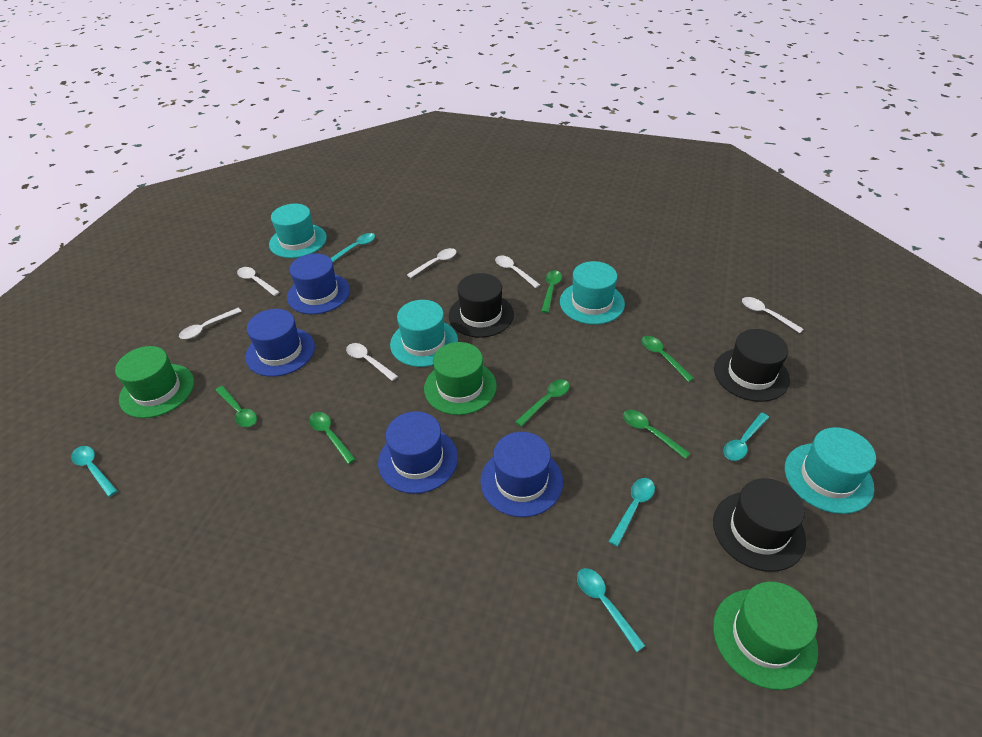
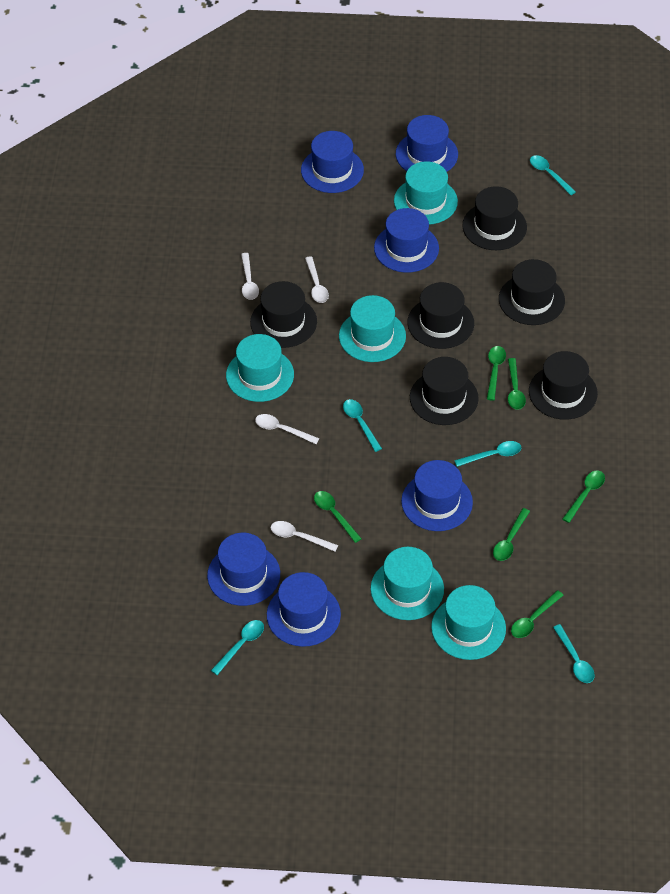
black hat: [449,273,514,338] [713,478,806,572] [714,329,790,402] = 3 -> [250,281,317,348] [407,282,474,349] [410,357,479,425] [462,186,527,250] [499,259,565,325] [529,351,598,420] = 6
blue hat: [245,309,315,377] [287,253,350,314] [378,411,458,494] [480,432,563,517] = 4 -> [207,533,280,606] [267,572,341,647] [301,131,364,193] [374,208,439,273] [396,115,458,172] [401,460,473,531] = 6
green hat: [115,346,194,418] [424,342,497,415] [713,582,818,690] = 3 -> none = 0
turquoise hat: [269,204,327,258] [390,300,458,367] [560,261,625,325] [785,427,876,514] = 4 -> [226,334,294,402] [339,295,406,362] [370,547,444,620] [394,161,458,225] [431,585,506,660] = 5
white spoon: [179,308,242,339] [237,267,280,296] [346,343,398,381] [407,248,457,278] [495,256,540,288] [742,297,804,333] = 6 -> [241,253,259,300] [255,414,320,444] [271,521,338,552] [305,256,329,303] = 4

